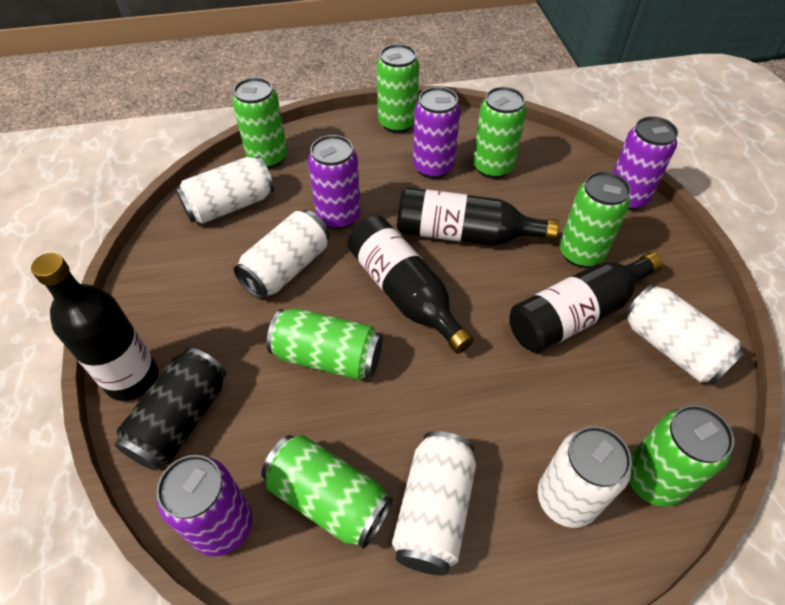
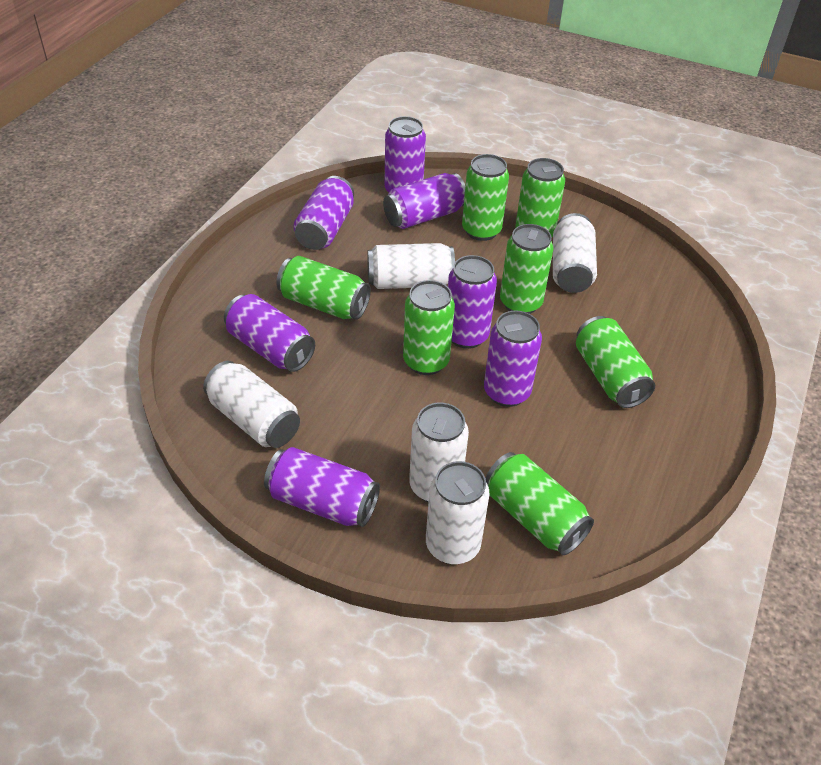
black bottle: [31,253,158,401] [347,216,474,354] [397,187,559,246] [509,252,663,353] = 4 -> none = 0
black can: [115,347,227,471] = 1 -> none = 0
purple can: [156,455,253,556] [308,135,361,230] [413,87,461,179] [613,116,678,210] = 4 -> [224,294,315,372] [264,447,380,527] [294,176,354,250] [383,173,465,229] [385,116,426,192] [448,255,497,349] [484,311,542,407] = 7

